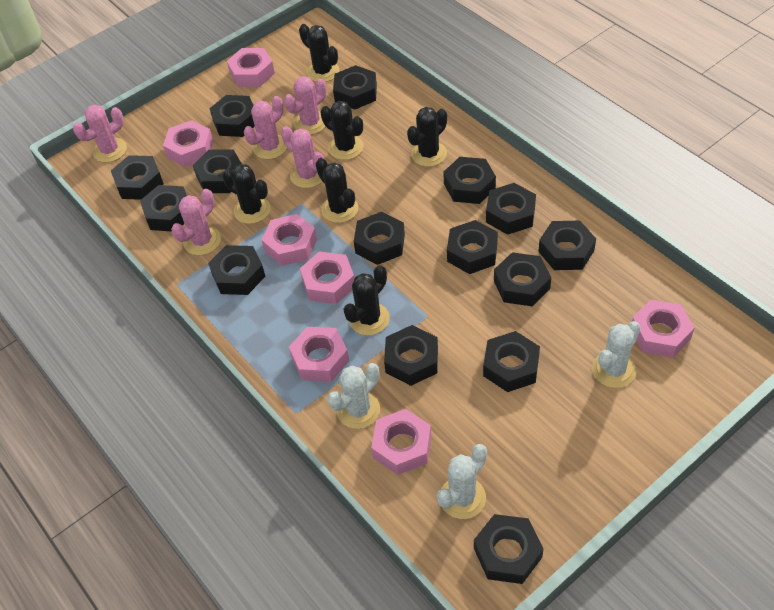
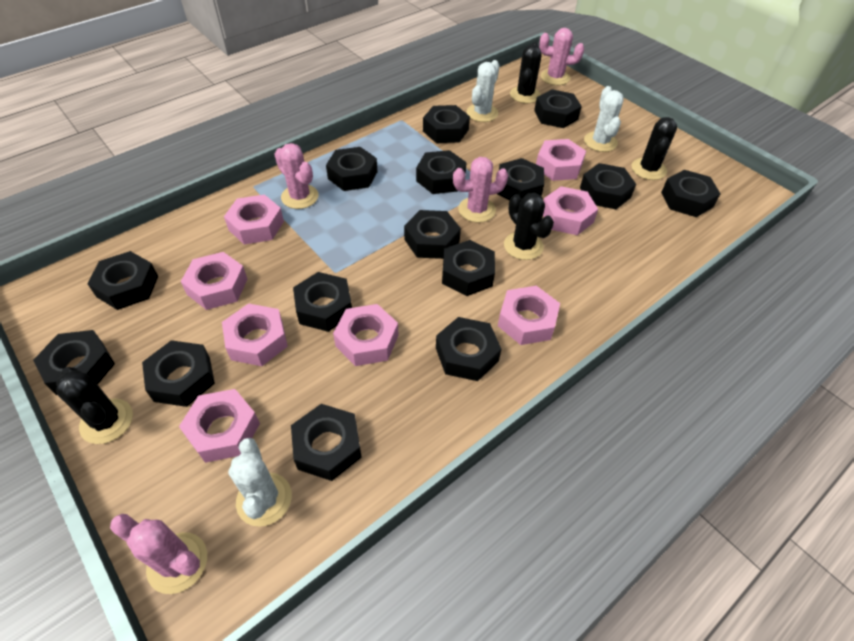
black cactus: [222,164,271,224] [299,24,339,82] [316,158,358,223] [321,101,363,160] [343,265,390,335] [407,107,447,167] = 6 -> [56,367,133,444] [504,193,554,260] [510,42,542,103] [632,117,677,180] = 4
pink cactus: [73,105,127,163] [171,189,221,255] [244,96,287,159] [281,126,324,188] [284,76,326,135] = 5 -> [110,514,207,594] [274,143,318,209] [453,157,508,223] [539,28,584,85] = 4
pink nut: [163,120,213,167] [227,48,275,87] [262,214,317,266] [289,327,349,382] [300,251,354,304] [371,409,431,475] [632,300,694,358] = 7 -> [179,389,260,463] [181,252,247,310] [222,303,288,366] [224,194,284,245] [333,304,399,366] [498,286,560,345] [536,139,586,181] [543,186,598,235] = 8

